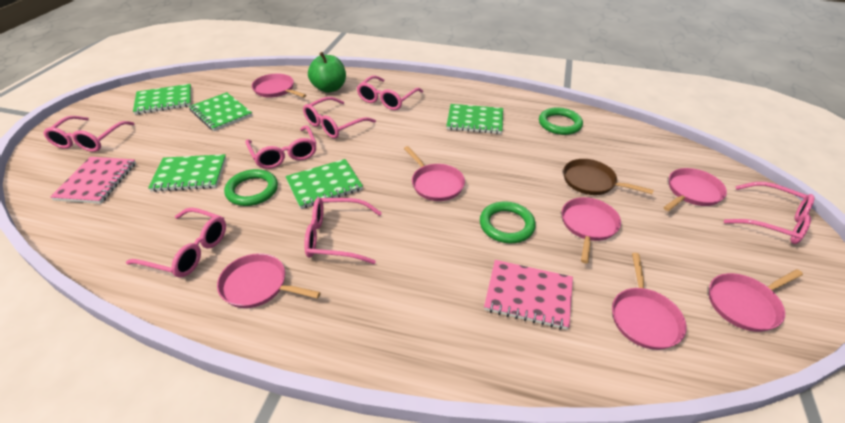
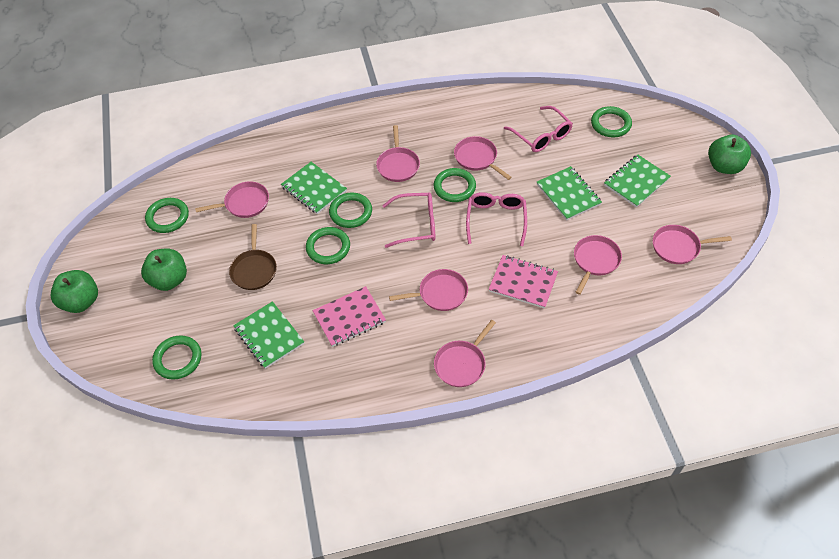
green apple: [308,52,346,93] = 1 -> [51,270,98,313] [141,249,187,291] [708,135,751,174] = 3
green notebook: [133,84,191,115] [148,154,226,192] [189,92,252,131] [285,159,363,209] [446,104,503,134] = 5 -> [233,301,304,369] [281,162,347,214] [537,166,602,220] [604,155,671,208] = 4
green ring: [224,169,278,206] [480,201,536,243] [539,107,583,135] = 3 -> [145,198,189,233] [152,335,201,380] [306,227,350,264] [329,192,372,228] [434,168,476,202] [591,106,632,137] = 6
pink glasses: [43,116,134,152] [126,208,226,278] [246,125,317,169] [303,97,376,138] [304,198,382,264] [357,75,423,110] [724,182,814,244] = 7 -> [382,193,435,248] [466,192,527,246] [504,106,573,152] = 3

